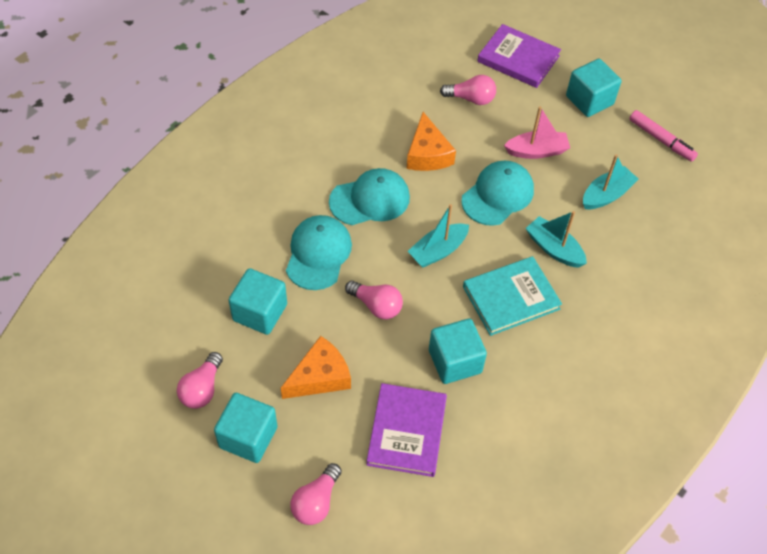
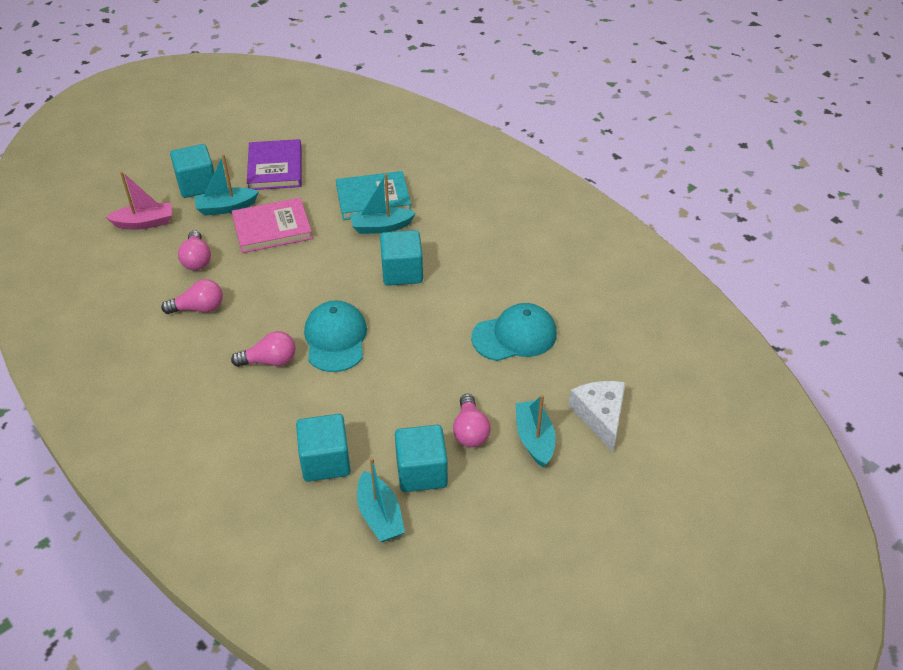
orange cheese: [281,336,351,399] [407,112,456,171] = 2 -> none = 0
pink book: none = 0 -> [232,198,313,253] = 1
pink marker: [629,110,698,162] = 1 -> none = 0
purple book: [366,383,447,477] [477,24,561,88] = 2 -> [247,139,302,190] = 1
turquoise boat: [408,204,469,267] [526,211,587,268] [583,154,638,209] = 3 -> [194,154,259,216] [350,174,416,234] [357,457,405,542] [516,395,555,467] = 4
turquoise cap: [286,215,352,290] [329,168,410,225] [461,161,534,226] = 3 -> [304,301,367,372] [471,303,557,361] = 2
white cheese: none = 0 -> [568,381,626,452] = 1

